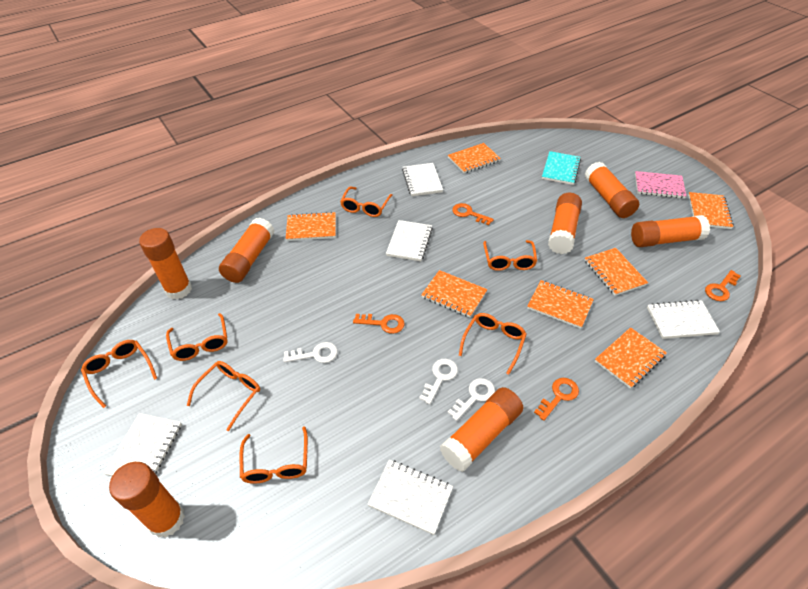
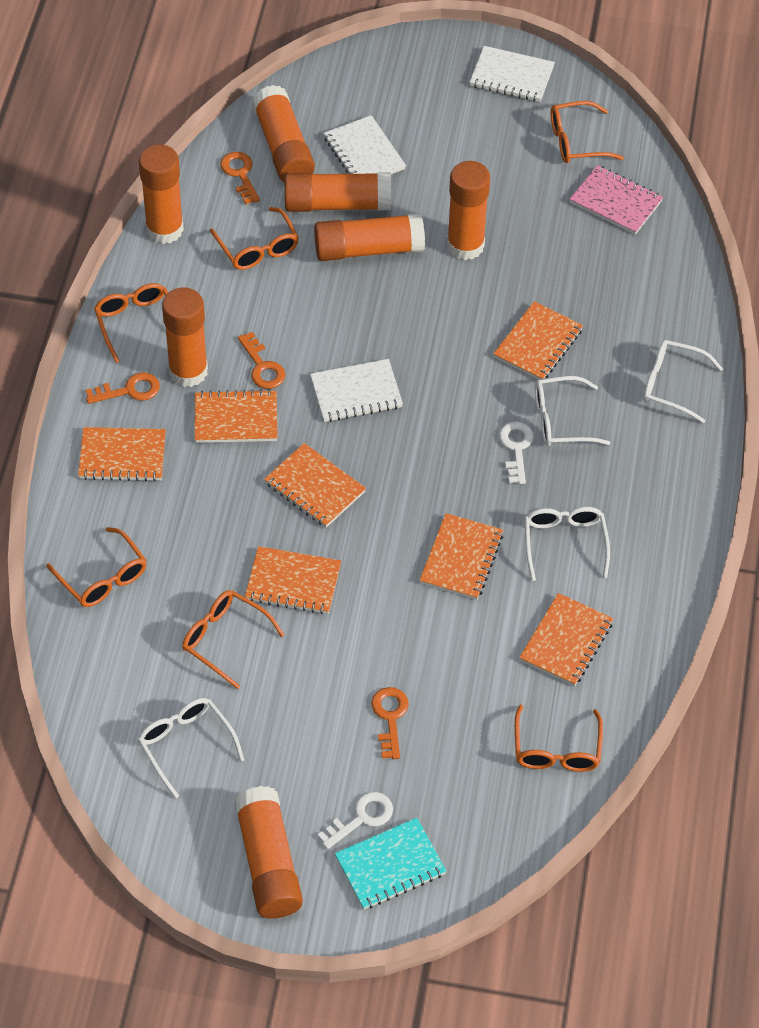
orange glasses: [81,340,157,408] [166,313,228,361] [187,361,260,431] [240,426,308,484] [340,187,393,217] [459,313,527,375] [483,240,537,271] = 7 -> [46,527,147,607] [94,283,168,363] [182,590,284,689] [210,207,299,270] [515,705,603,772] [551,101,624,163] = 6
white glasses: none = 0 -> [137,698,244,799] [525,507,610,581] [535,376,610,446] [643,340,723,423] = 4
white key: [283,342,337,363] [419,359,458,404] [448,378,495,421] = 3 -> [317,792,393,849] [499,422,534,484] = 2
white notebook: [104,413,182,476] [368,460,453,535] [386,220,433,261] [402,163,443,196] [647,300,720,339] = 5 -> [310,359,403,422] [324,115,406,174] [470,46,555,102] = 3

